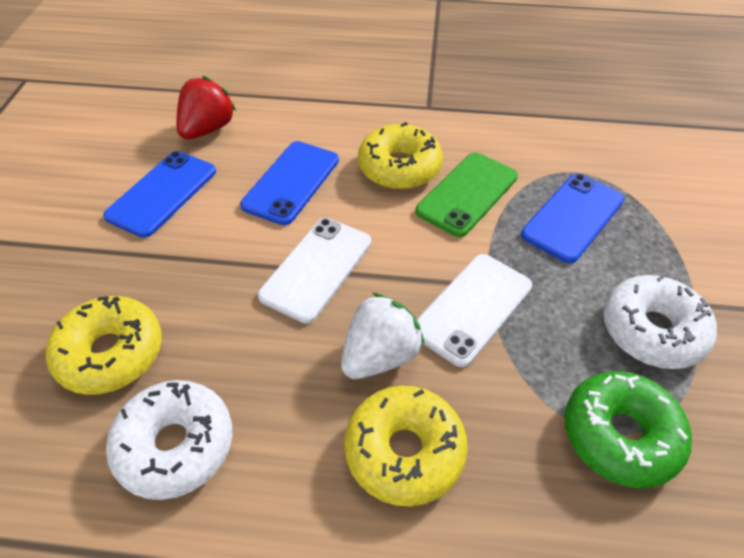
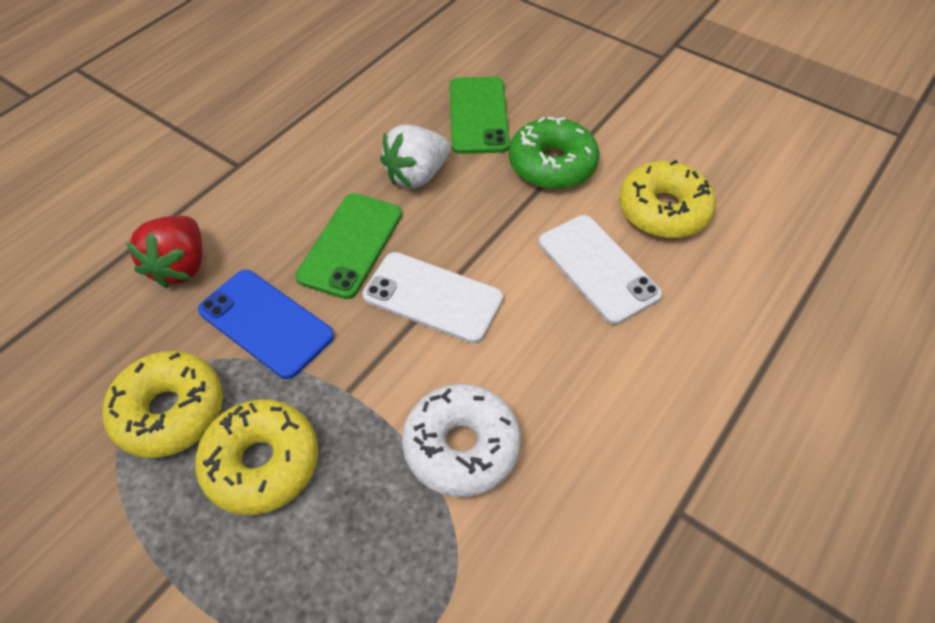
blue phone: [103,151,216,238] [240,141,339,225] [521,174,624,263] = 3 -> [198,270,334,379] = 1
green phone: [416,152,518,237] = 1 -> [295,193,402,299] [450,77,510,154] = 2
white donut: [106,380,232,500] [603,275,717,369] = 2 -> [402,384,521,497] = 1

